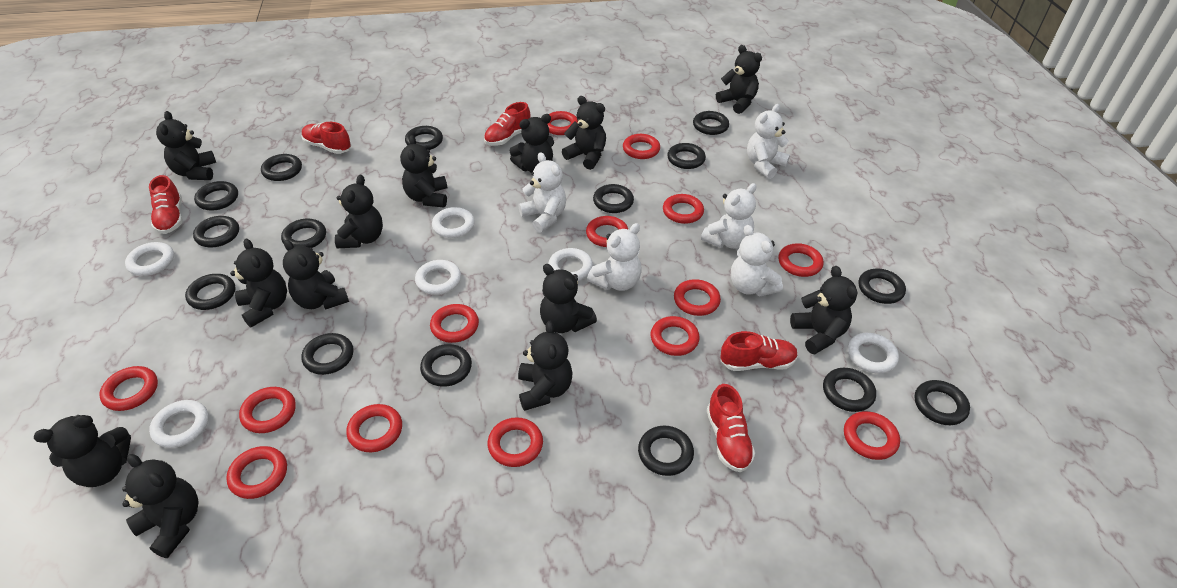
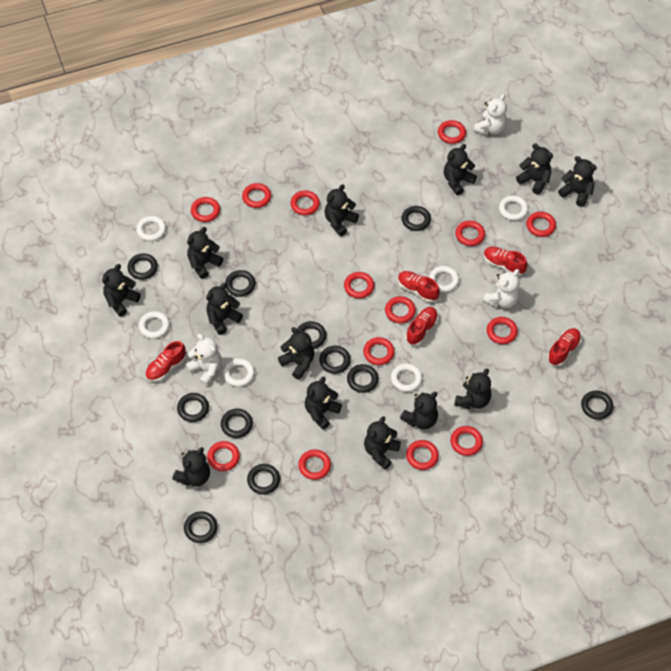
black ring: [185,274,235,310] [193,216,239,247] [194,181,238,210] [261,154,302,181] [281,219,326,248] [301,333,354,375] [405,126,443,150] [420,344,472,387] [593,184,634,213] [638,426,694,476] [667,143,706,169] [693,111,729,135] [823,368,876,412] [859,269,906,304] [915,380,970,425] = 15 -> [128,253,158,280] [177,393,209,422] [184,511,218,543] [221,409,253,438] [225,270,256,297] [247,464,280,495] [297,321,326,349] [319,346,351,374] [347,364,379,393] [402,206,431,231] [581,391,613,420] = 11
white teddy bear: [518,152,566,233] [587,223,641,291] [701,183,756,249] [731,225,783,296] [747,104,790,179] = 5 -> [186,334,222,386] [474,94,507,135] [483,269,520,308] = 3

